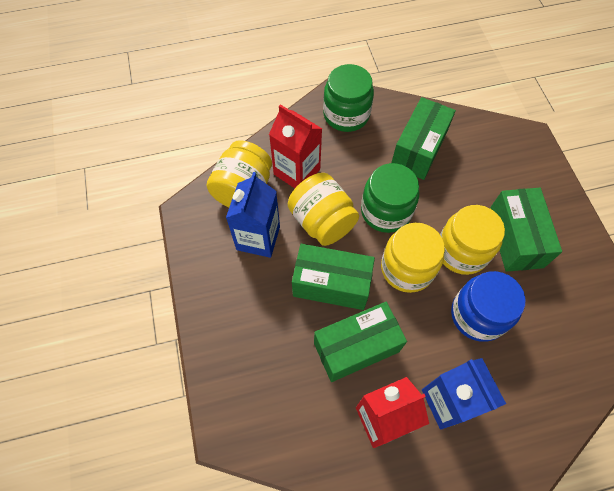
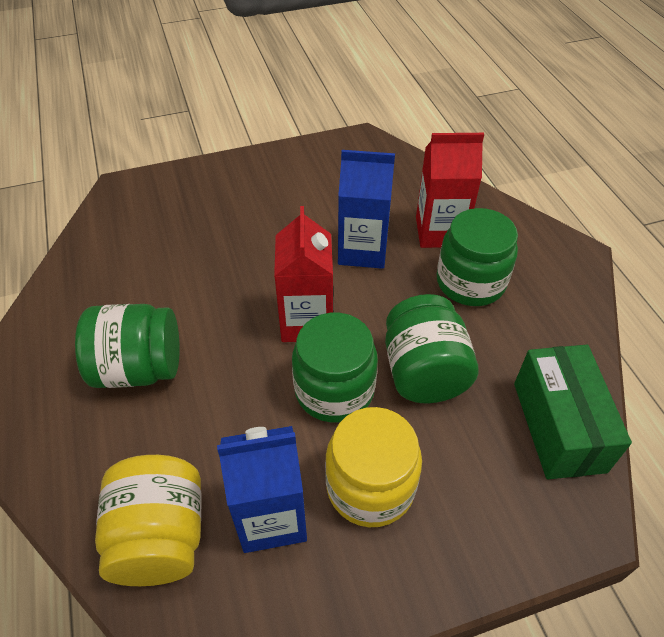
blue jar: [451,271,526,342] = 1 -> none = 0
green box: [292,244,375,310] [314,302,407,382] [391,97,456,180] [490,188,562,272] = 4 -> [514,345,632,479] = 1
green jar: [323,64,374,132] [361,163,419,233] = 2 -> [75,304,180,388] [292,313,378,422] [385,294,479,403] [437,208,518,306] = 4
yellow jar: [207,140,272,207] [288,173,359,246] [381,223,445,293] [440,205,505,275] = 4 -> [95,455,201,586] [325,407,422,527] = 2

